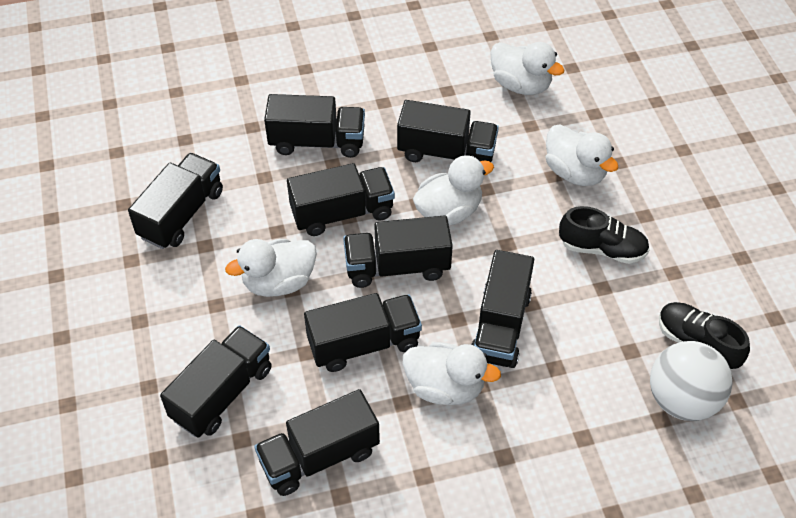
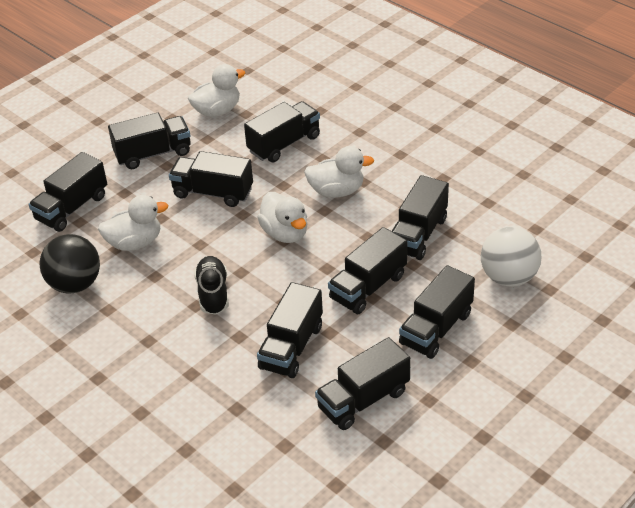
black ball: none = 0 -> [40,234,100,293] = 1
black shoe: [559,206,650,264] [659,302,750,370] = 2 -> [194,256,229,315] = 1
white duck: [225,239,317,297] [402,342,501,405] [413,155,494,225] [490,42,564,95] [546,125,618,186] = 5 -> [98,195,168,251] [188,64,245,117] [257,192,307,243] [304,146,374,198] = 4

